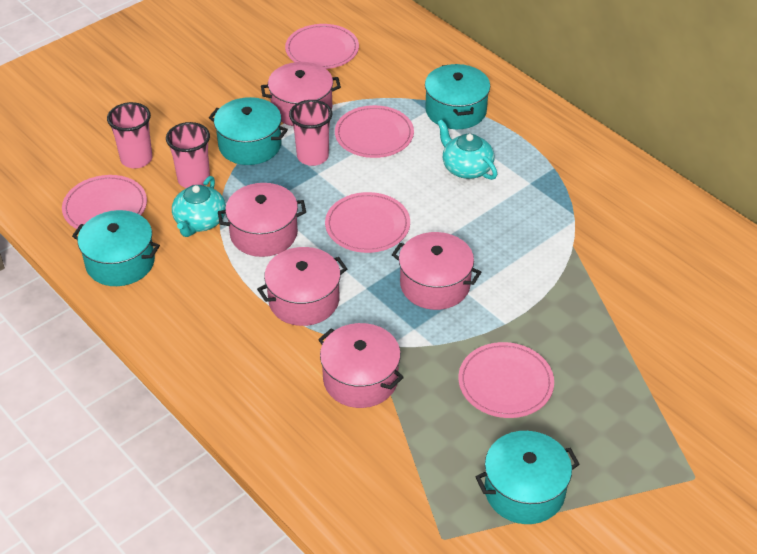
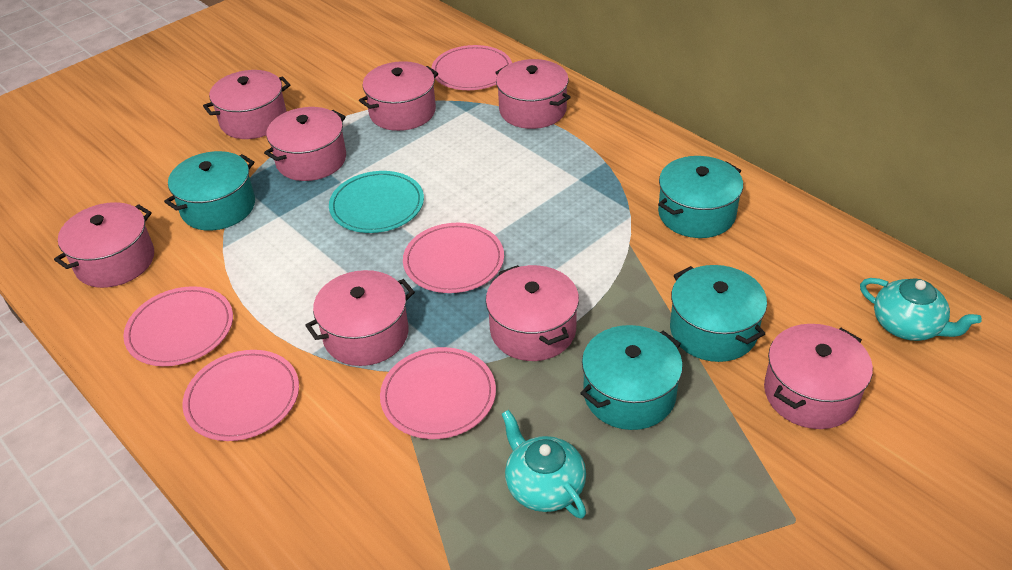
pink cup: [107,102,153,169] [166,122,210,188] [289,100,332,166] = 3 -> none = 0
pink pot: [218,183,306,257] [257,247,347,326] [261,62,341,126] [318,323,404,408] [392,232,481,310] = 5 -> [54,202,154,288] [203,70,290,139] [264,107,346,181] [305,270,415,366] [359,61,438,131] [486,265,579,361] [495,59,571,129] [764,324,873,429] = 8
turquoise plate: none = 0 -> [329,171,424,233] = 1

